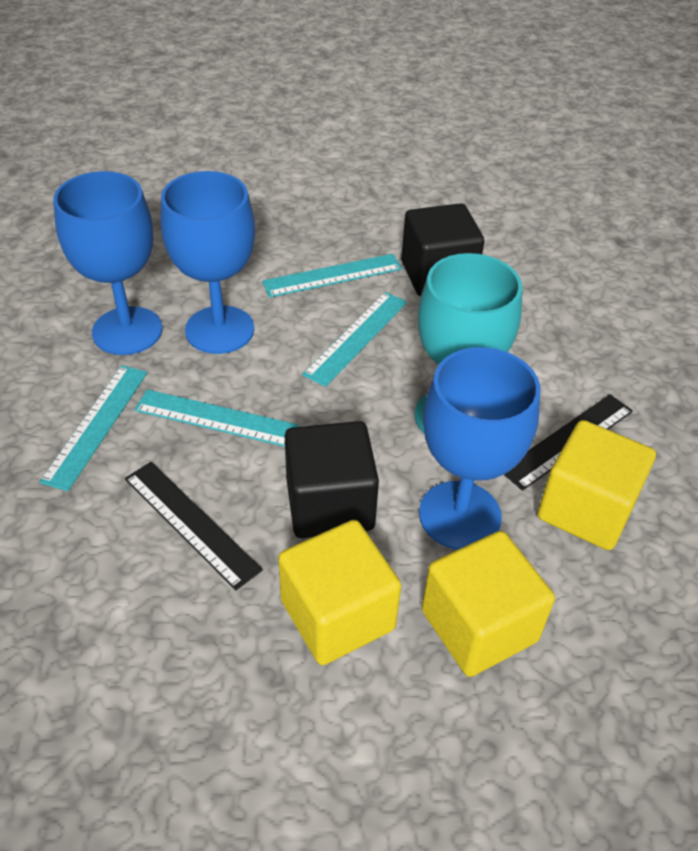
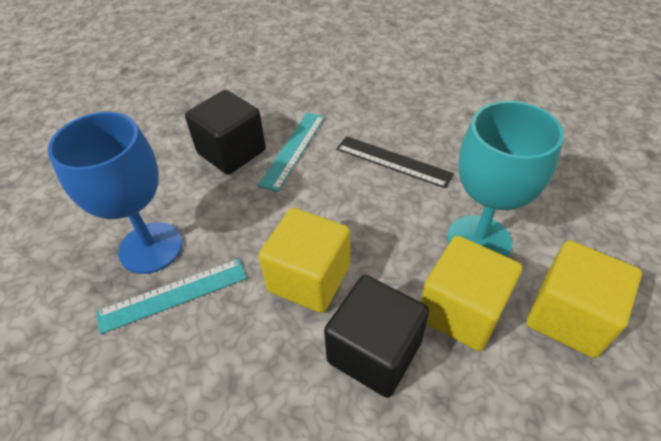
black ruler: [125,462,263,590] [504,394,633,491] = 2 -> [336,136,454,188] = 1
blue goblet: [53,171,162,355] [161,171,255,354] [419,347,540,549] = 3 -> [48,112,182,274] = 1
turquoise ruler: [39,365,148,491] [134,389,299,447] [262,254,402,298] [302,292,407,387] = 4 -> [96,259,247,334] [258,113,325,192] = 2

